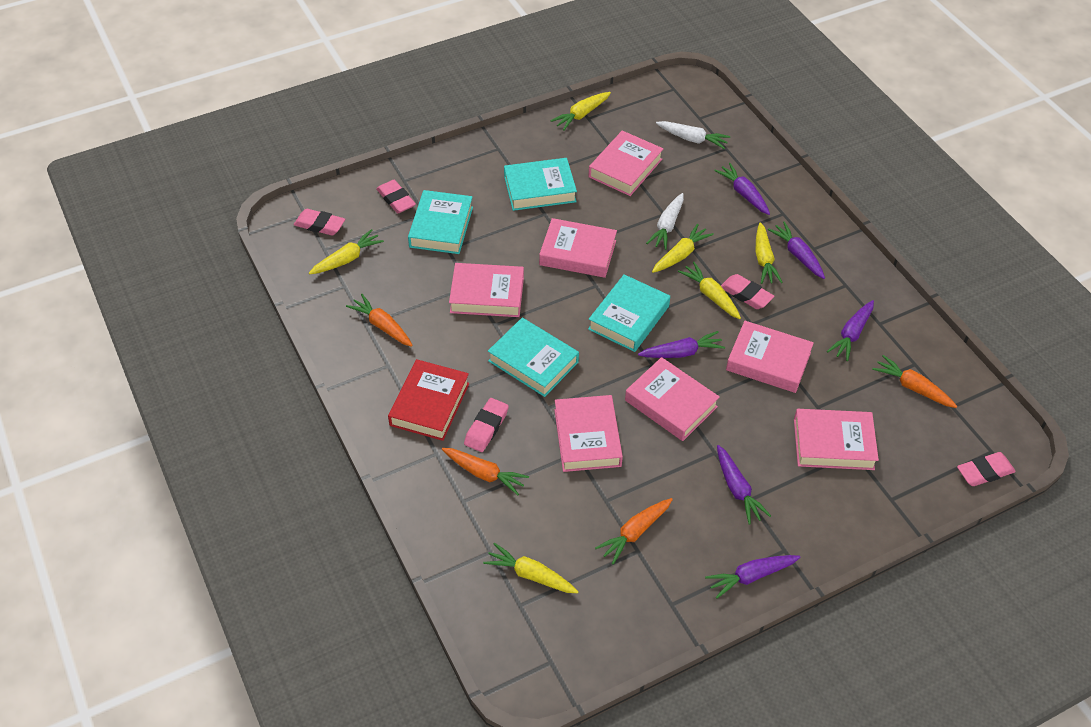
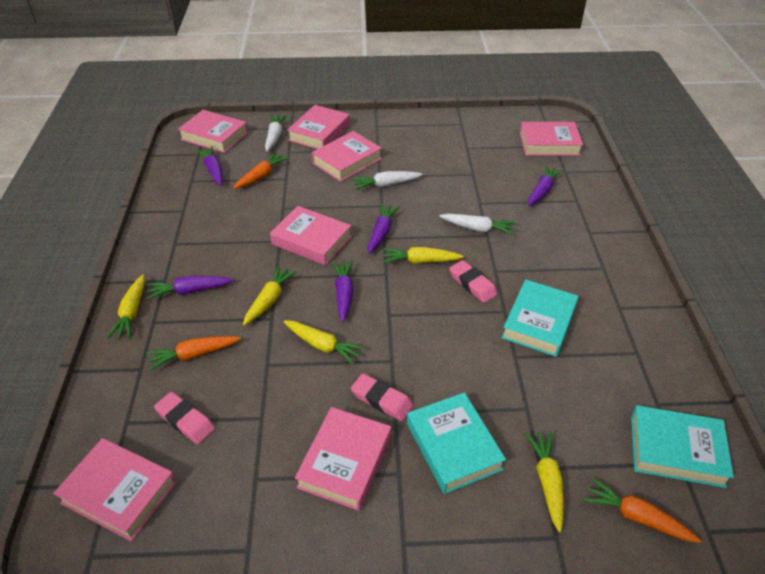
orange carrot: [346,294,413,347] [442,448,529,495] [595,498,673,565] [872,355,957,408] = 4 -> [146,336,241,371] [233,152,289,189] [583,477,701,543] = 3
pink eraser: [294,209,345,235] [376,180,416,213] [464,398,509,452] [721,274,774,309] [957,452,1016,486] = 5 -> [154,392,215,444] [351,373,413,421] [449,260,498,303] = 3
purple carrot: [638,331,725,358] [705,555,800,599] [714,163,770,215] [717,445,771,525] [768,222,825,279] [827,300,874,361] = 6 -> [147,276,233,300] [195,146,223,186] [332,260,353,322] [368,203,400,254] [528,165,564,206] = 5
red book: [388,359,469,441] = 1 -> none = 0
turquoise book: [408,190,473,254] [488,318,579,397] [504,158,577,211] [588,274,670,352] = 4 -> [407,392,506,494] [502,279,579,357] [631,405,734,488] = 3
white carrot: [646,193,684,250] [656,121,730,149] = 2 -> [265,114,287,151] [351,171,422,190] [439,214,516,235] = 3
yellow carrot: [309,229,384,274] [483,543,579,593] [551,92,611,131] [652,224,714,273] [678,262,741,319] [755,222,783,284] = 6 -> [107,274,145,339] [243,265,297,325] [283,320,365,365] [383,247,464,264] [525,431,564,532] = 5

